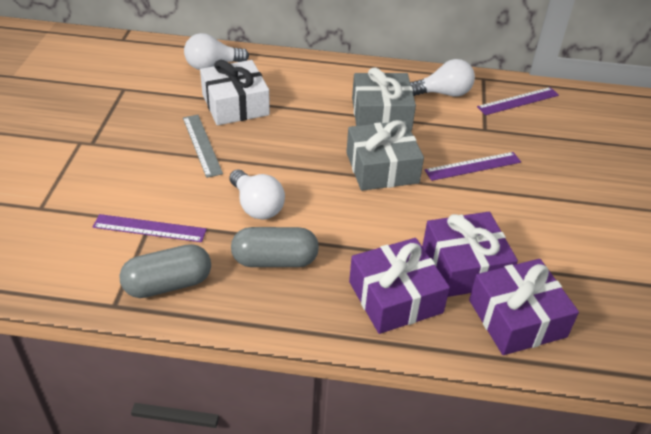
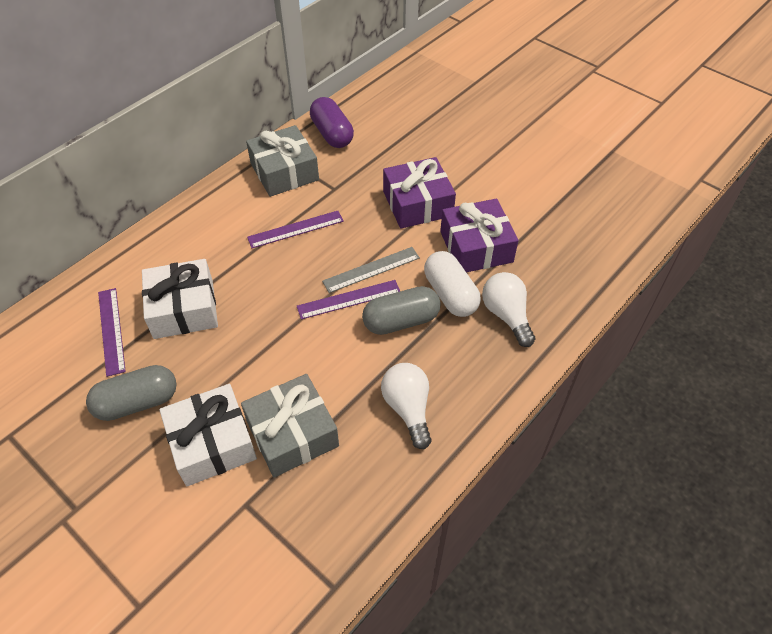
purple capsule: none = 0 -> [310,97,354,148] = 1
purple gift: [349,238,450,334] [422,212,518,297] [469,259,579,355] = 3 -> [383,157,456,229] [440,199,519,272] = 2
white capsule: none = 0 -> [424,251,481,317] = 1
white gift: [200,60,270,125] = 1 -> [142,259,218,339] [160,384,257,486] = 2
white light bulb: [184,33,249,70] [229,169,285,220] [410,59,475,97] = 3 -> [381,363,431,449] [482,272,535,347] = 2

